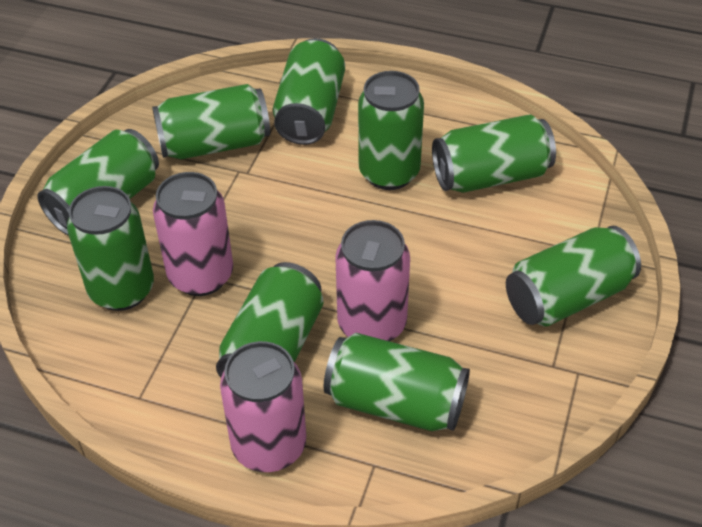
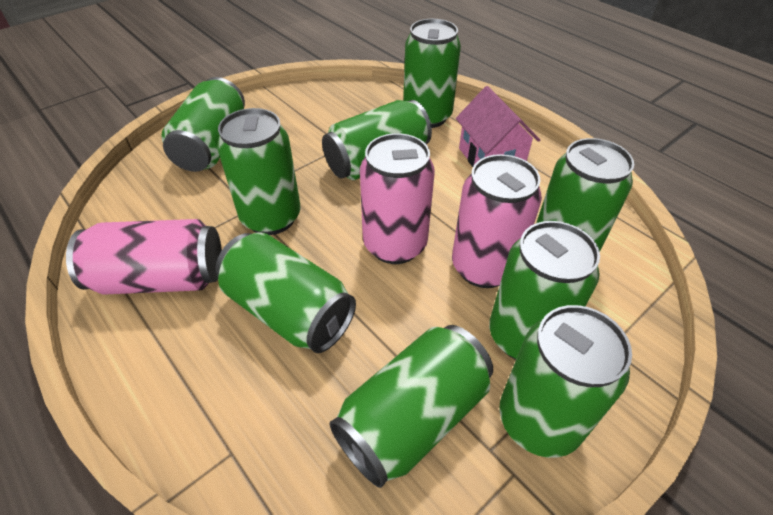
pink house: none = 0 -> [456,86,540,167] = 1

